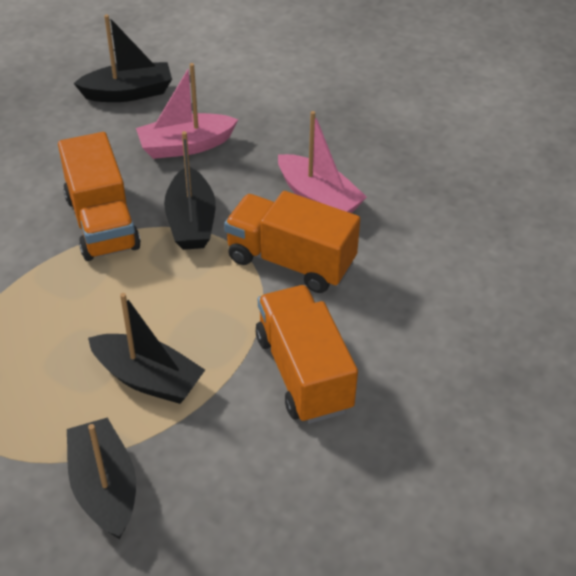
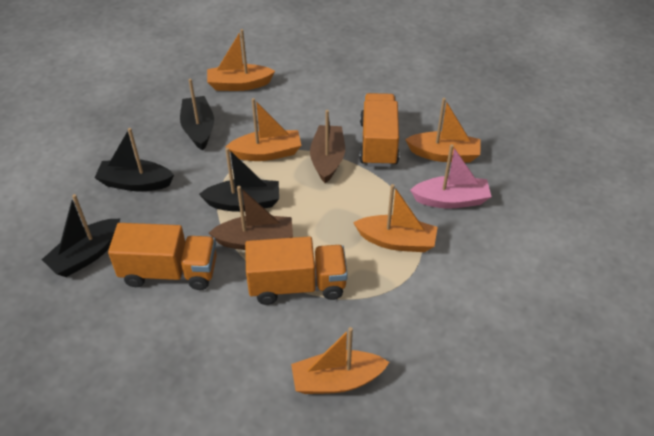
brown boat: none = 0 -> [209,186,293,250] [310,110,345,183] = 2
orange boat: none = 0 -> [207,29,275,91] [226,98,302,161] [291,327,389,394] [353,184,438,252] [405,98,481,162] = 5
pink boat: [136,63,238,159] [278,111,367,213] = 2 -> [410,144,492,209] = 1

